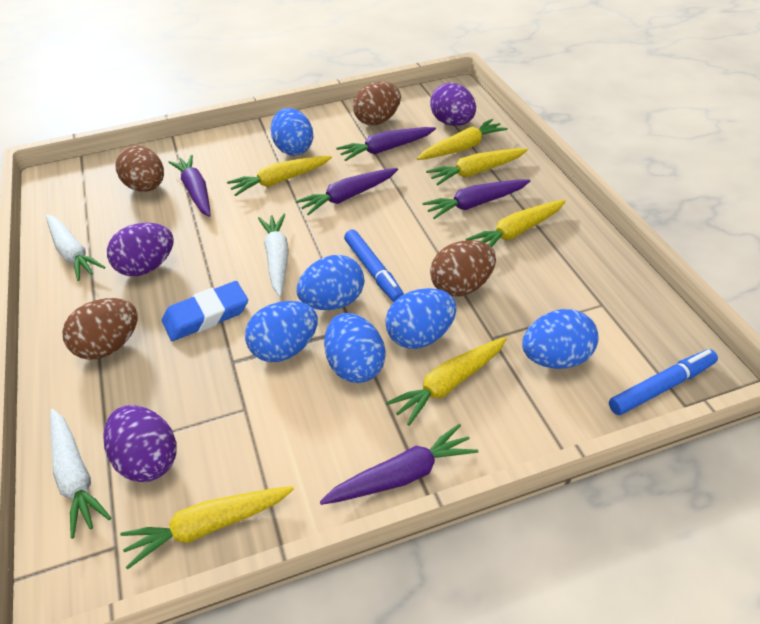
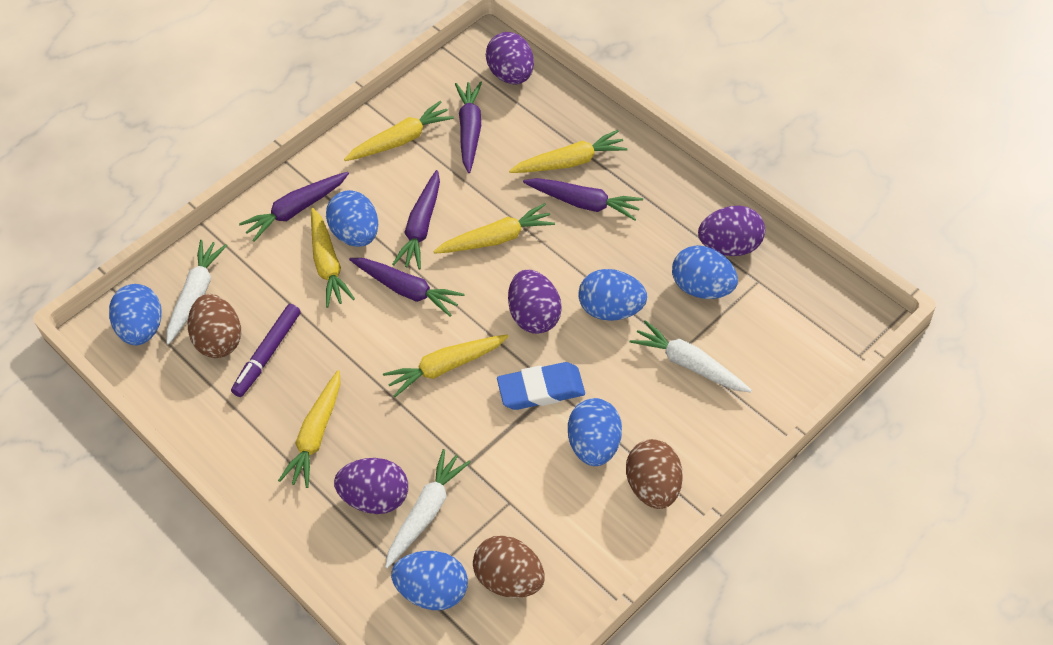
blue marker: [344,229,404,302] [609,349,718,415] = 2 -> none = 0
brown egg: [62,298,138,360] [115,145,164,192] [353,82,401,125] [430,240,496,296] = 4 -> [188,294,241,358] [473,536,545,598] [626,439,683,509] = 3
purple egg: [104,405,177,482] [107,223,174,276] [430,83,476,126] = 3 -> [334,458,408,514] [486,32,534,84] [508,270,562,334] [698,206,765,256] = 4
purple marker: none = 0 -> [231,304,301,397] = 1

